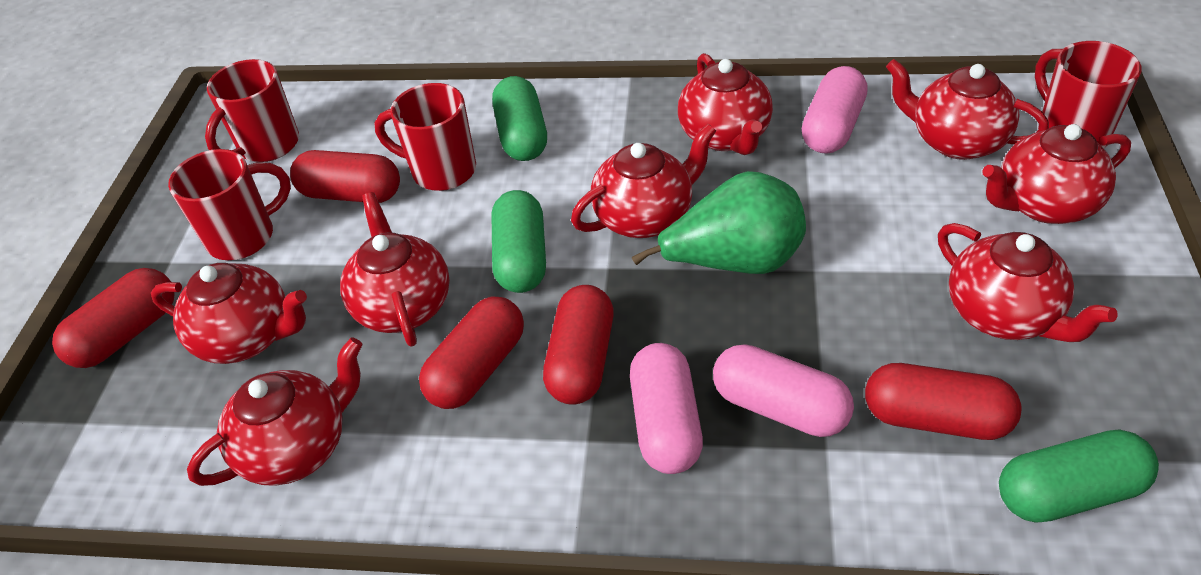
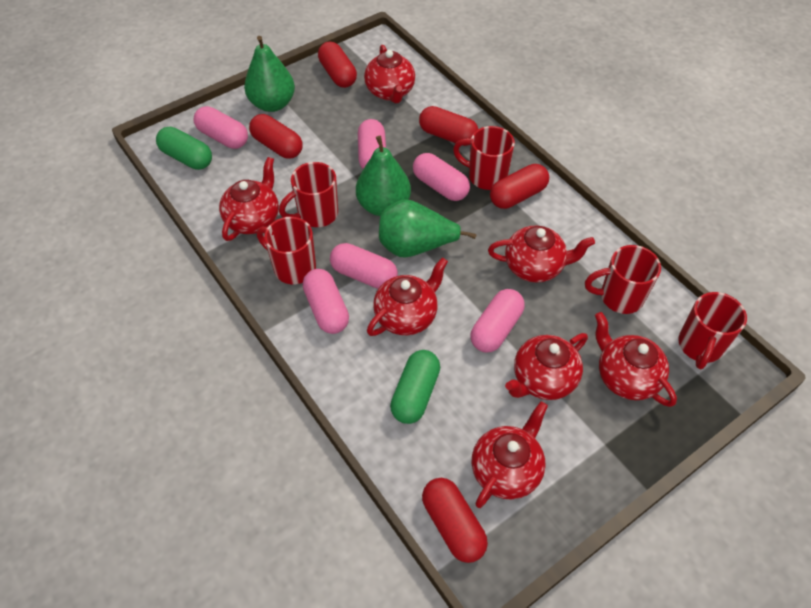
green capsule: [491,190,546,293] [492,76,547,161] [999,429,1159,523] = 3 -> [156,127,212,170] [390,350,440,424] = 2
green pear: [632,171,806,274] = 1 -> [244,36,295,112] [356,136,411,216] [379,199,476,257] = 3
pink capsule: [630,343,703,474] [713,344,854,437] [802,66,868,154] = 3 -> [194,106,248,149] [302,269,349,334] [330,243,398,289] [358,119,386,169] [413,153,470,201] [470,289,525,352] = 6
red mug: [168,149,291,260] [205,59,299,162] [374,83,476,191] [1035,41,1142,148] = 4 -> [257,217,316,284] [279,162,338,227] [453,126,515,190] [585,245,661,314] [678,292,747,369] = 5
red teapot: [151,263,307,364] [187,337,362,486] [340,192,450,347] [571,123,716,238] [678,53,773,155] [886,59,1049,160] [938,223,1118,342] [982,124,1131,224] = 8 -> [219,157,279,241] [364,45,415,104] [367,257,448,336] [472,401,548,508] [488,226,595,283] [505,333,588,400] [595,312,677,407] = 7

